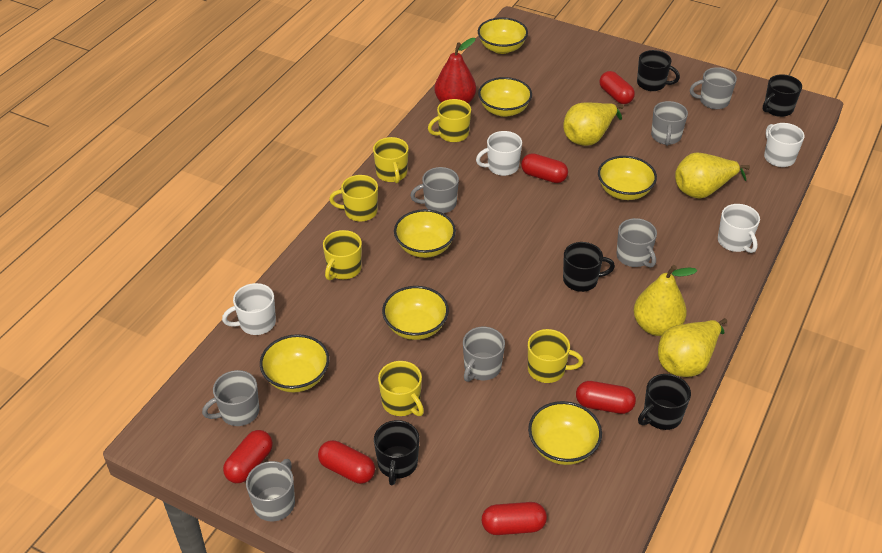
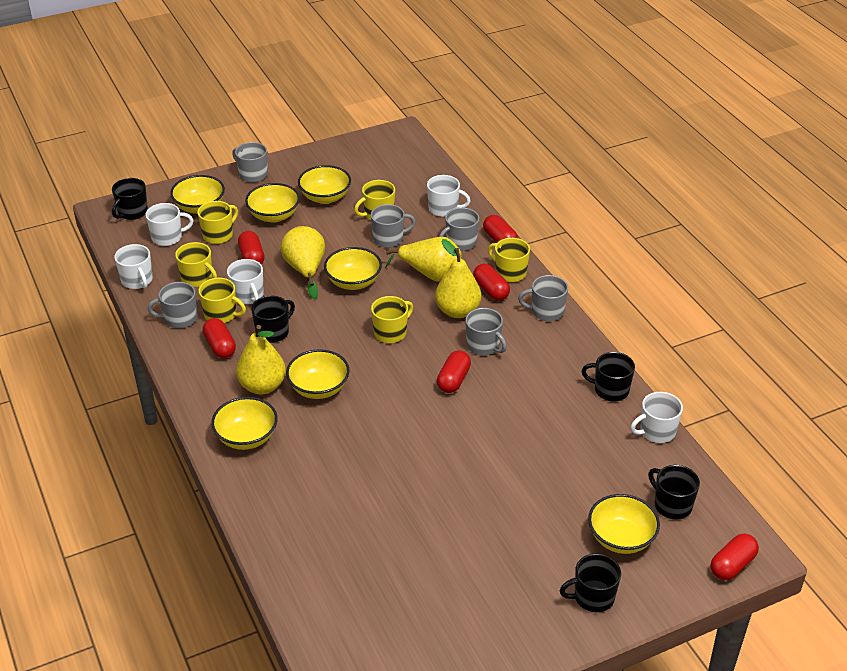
grey mug: [202,370,259,426] [246,459,295,521] [410,167,459,213] [463,327,505,382] [617,218,657,268] [651,101,688,146] [690,67,737,109] = 7 -> [148,282,197,328] [232,142,268,183] [371,204,416,248] [439,208,479,251] [465,308,507,355] [518,275,568,321] = 6
red pear: [434,38,476,104] = 1 -> none = 0
white mug: [222,283,276,335] [476,131,522,176] [718,204,760,253] [764,123,805,167] = 4 -> [114,244,153,289] [146,203,194,246] [227,259,264,304] [427,175,471,217] [630,392,683,443] = 5

